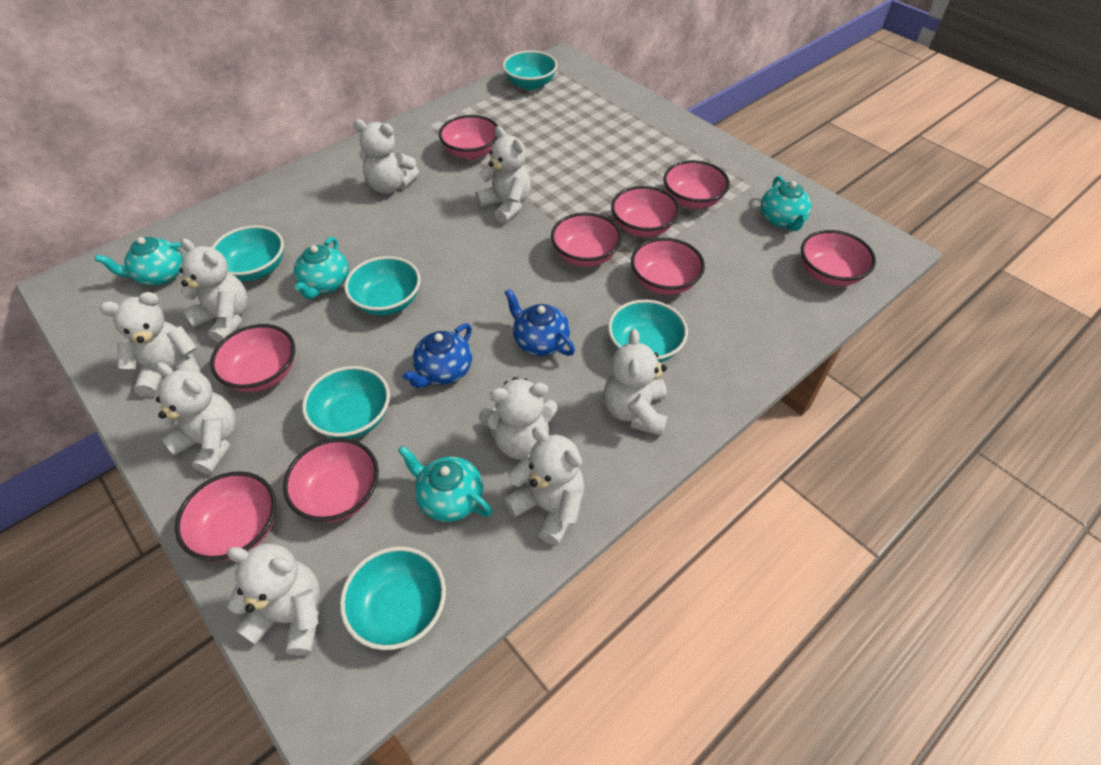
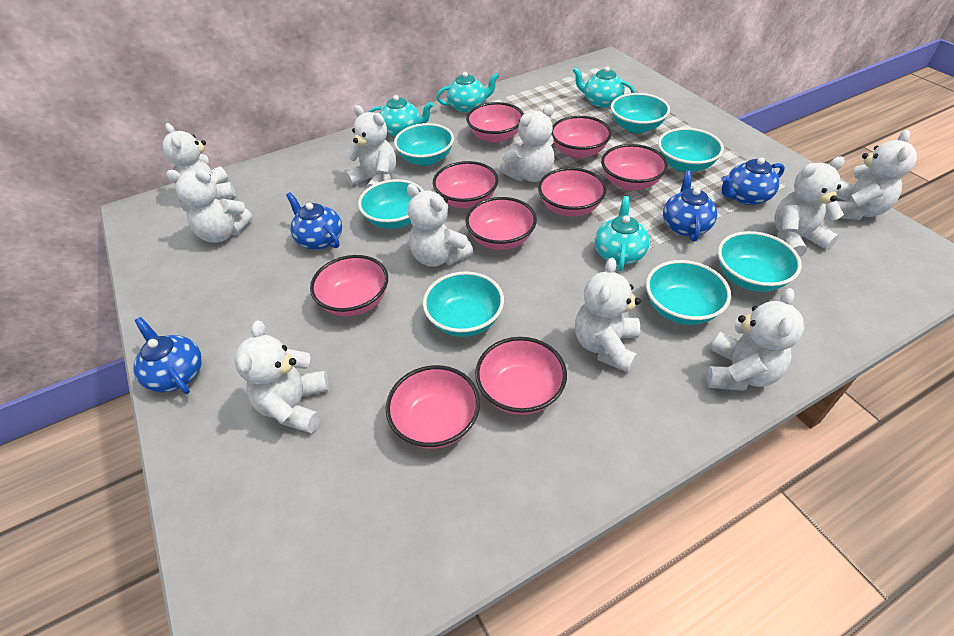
blue teapot: [403,323,472,388] [504,289,575,356] = 2 -> [133,317,202,394] [286,192,342,250] [663,170,717,242] [721,157,785,205] = 4
turquoise bowl: [211,225,284,281] [302,366,390,439] [340,546,446,650] [344,256,421,316] [503,50,557,90] [608,300,688,363] = 6 -> [358,179,424,229] [394,123,454,166] [423,272,504,337] [611,93,670,134] [646,260,731,325] [658,128,724,172] [718,231,802,292] = 7
white teddy bear: [100,292,202,397] [156,362,236,475] [180,238,248,343] [226,543,320,656] [353,119,419,194] [475,126,531,224] [479,377,558,460] [504,427,584,545] [604,329,668,436] = 9 -> [162,123,235,200] [166,170,253,243] [234,321,329,433] [345,105,396,189] [407,184,473,267] [500,104,555,182] [575,257,641,373] [706,288,805,391] [774,156,845,257] [836,130,917,220] = 10

